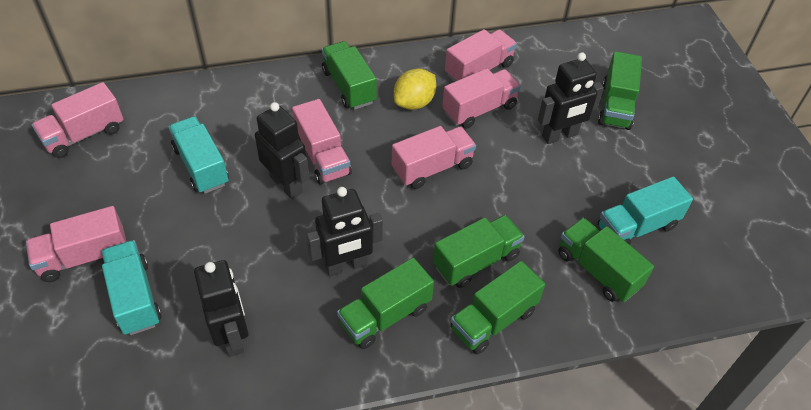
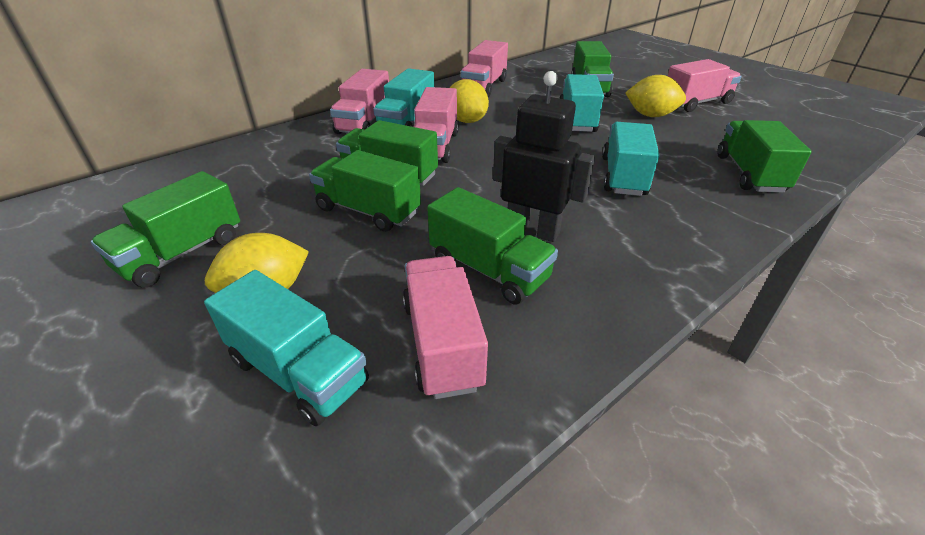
black robot: [194,260,249,357] [255,102,309,199] [307,187,383,277] [538,52,604,144] = 4 -> [493,71,595,242] = 1
pink truck: [26,206,127,282] [32,82,124,158] [292,99,352,185] [392,126,476,189] [442,68,521,129] [445,29,517,82] = 6 -> [330,69,389,134] [403,256,488,399] [414,87,459,163] [461,40,508,97] [668,59,742,112] = 5
turquoise truck: [101,240,161,335] [168,116,229,194] [598,177,693,245] = 3 -> [204,270,369,426] [373,68,434,127] [560,74,604,132] [602,122,660,196] = 4
yellow lemon: [394,68,436,110] = 1 -> [205,233,309,293] [450,79,489,123] [625,75,686,117] = 3

